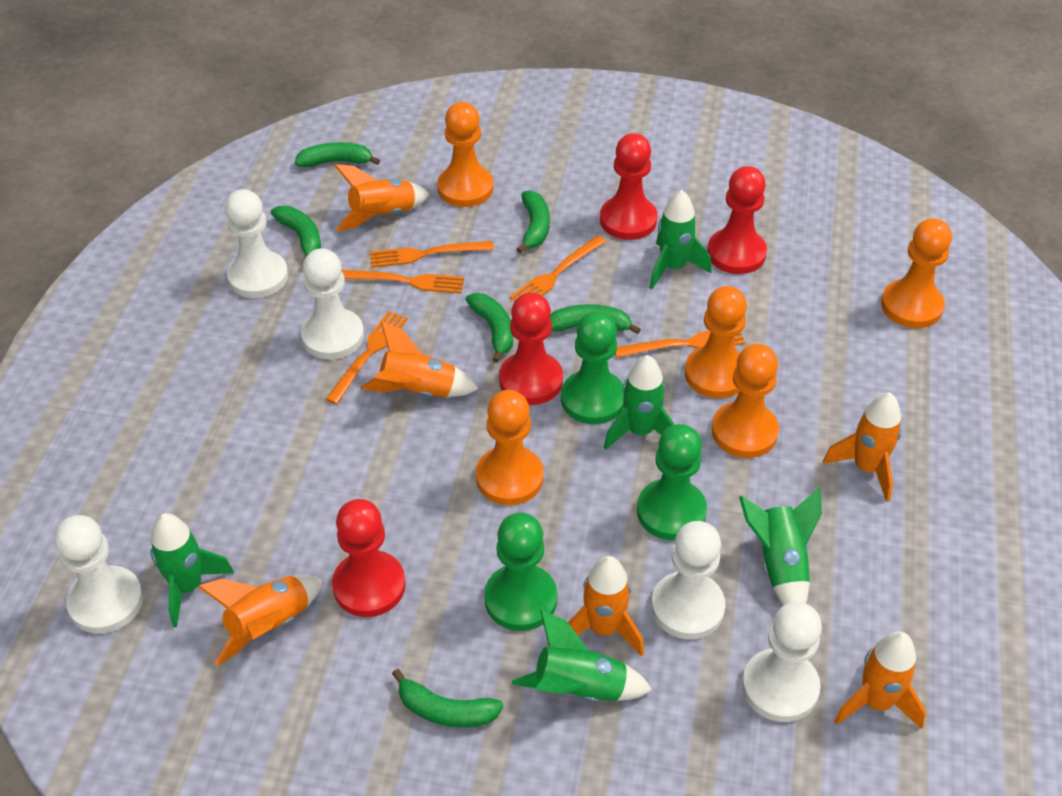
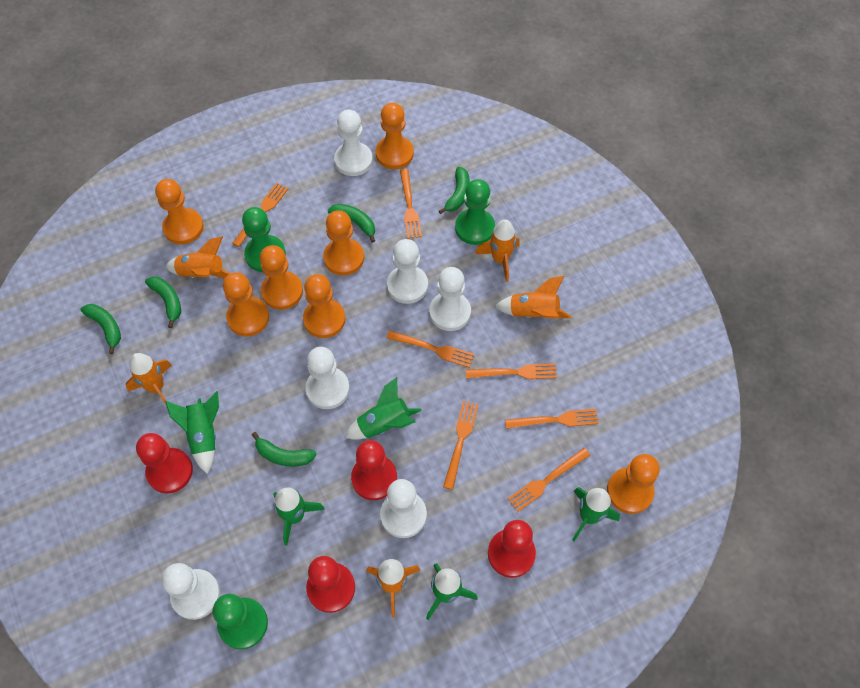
green banana: [271,206,321,258] [295,142,380,167] [392,669,503,728] [465,293,513,363] [516,190,550,253] [550,304,641,334] = 6 -> [80,304,121,354] [145,276,181,328] [252,432,317,467] [328,204,375,243] [439,167,470,214] = 5
orange fork: [325,311,408,404] [341,270,464,293] [370,241,494,268] [510,235,606,301] [615,331,745,358] = 5 -> [232,183,288,247] [386,330,475,368] [400,169,422,239] [443,401,479,490] [466,363,557,379] [505,409,599,429] [508,448,590,512] = 7
orange pawn: [437,102,494,207] [476,390,544,505] [685,286,747,398] [712,344,779,458] [881,218,952,328] = 5 -> [155,179,204,244] [223,272,269,336] [260,245,303,310] [303,274,346,338] [323,210,364,275] [376,103,414,169] [607,454,660,514] = 7
orange rocket: [198,575,322,665] [334,164,430,231] [361,321,479,397] [568,556,644,656] [823,392,902,502] [834,631,926,729] = 6 -> [126,353,172,404] [165,236,231,279] [366,559,420,617] [475,220,520,282] [495,276,571,319] = 5
white pawn: [55,515,143,634] [225,189,288,298] [301,248,364,359] [651,521,726,639] [742,602,822,722] = 5 -> [162,563,220,620] [305,347,350,409] [334,110,373,176] [380,479,427,538] [387,239,428,304] [429,267,471,331] = 6

